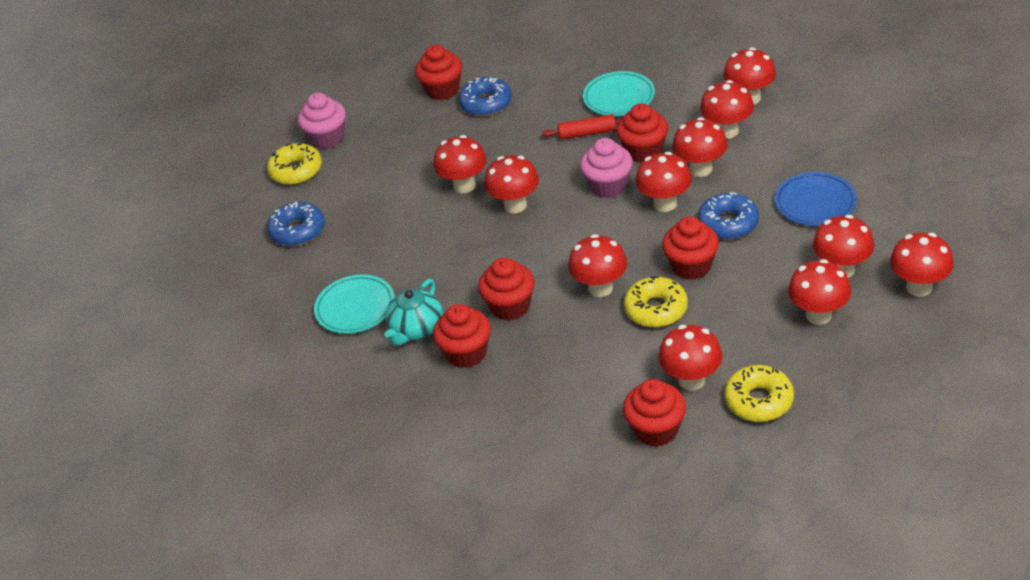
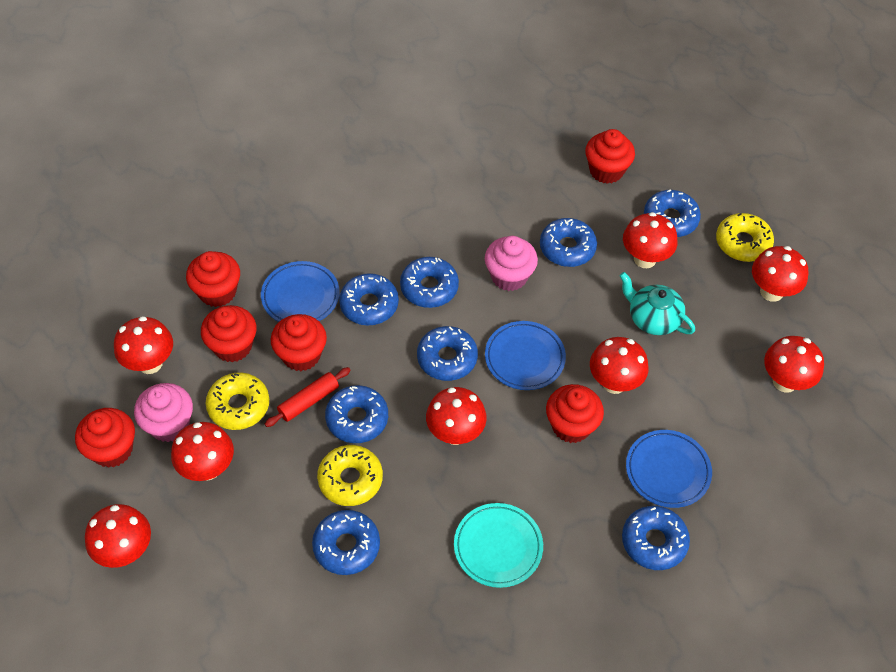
blue donut: [267,201,325,246] [459,77,512,117] [698,192,759,240] = 3 -> [312,510,380,575] [325,385,388,443] [339,273,399,325] [400,257,459,308] [417,326,478,381] [540,218,597,267] [622,506,690,570] [644,189,701,237] = 8
blue plate: [775,172,857,226] = 1 -> [261,261,340,322] [485,321,566,390] [626,430,712,508] = 3
red mushroom: [433,135,487,193] [484,155,539,213] [568,234,627,297] [636,152,692,212] [658,325,722,391] [672,117,728,177] [700,80,754,139] [723,47,776,104] [788,259,851,325] [813,215,874,278] [890,233,954,297] = 11 -> [85,504,151,568] [114,316,173,374] [171,422,234,481] [426,387,487,445] [590,337,648,394] [623,212,677,268] [752,246,808,302] [764,336,824,393] = 8
turquoise plate: [314,274,395,334] [583,71,655,116] = 2 -> [454,503,543,588] = 1

